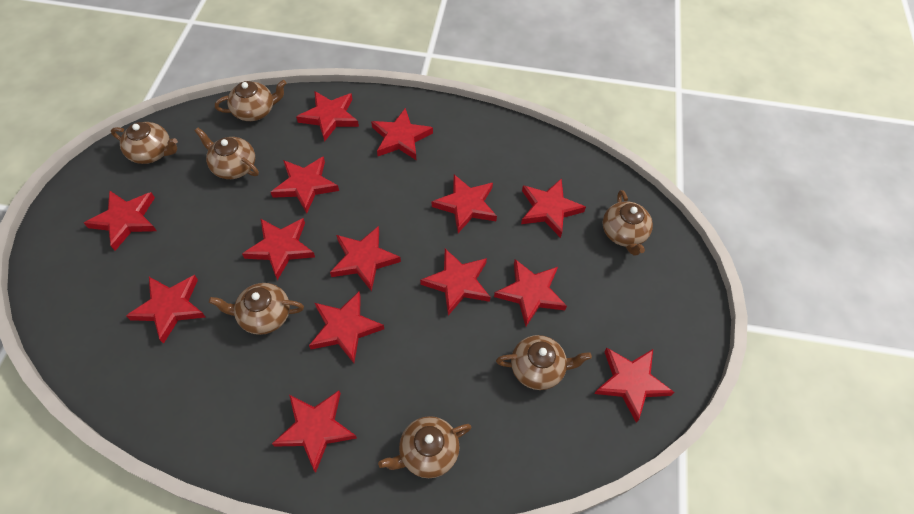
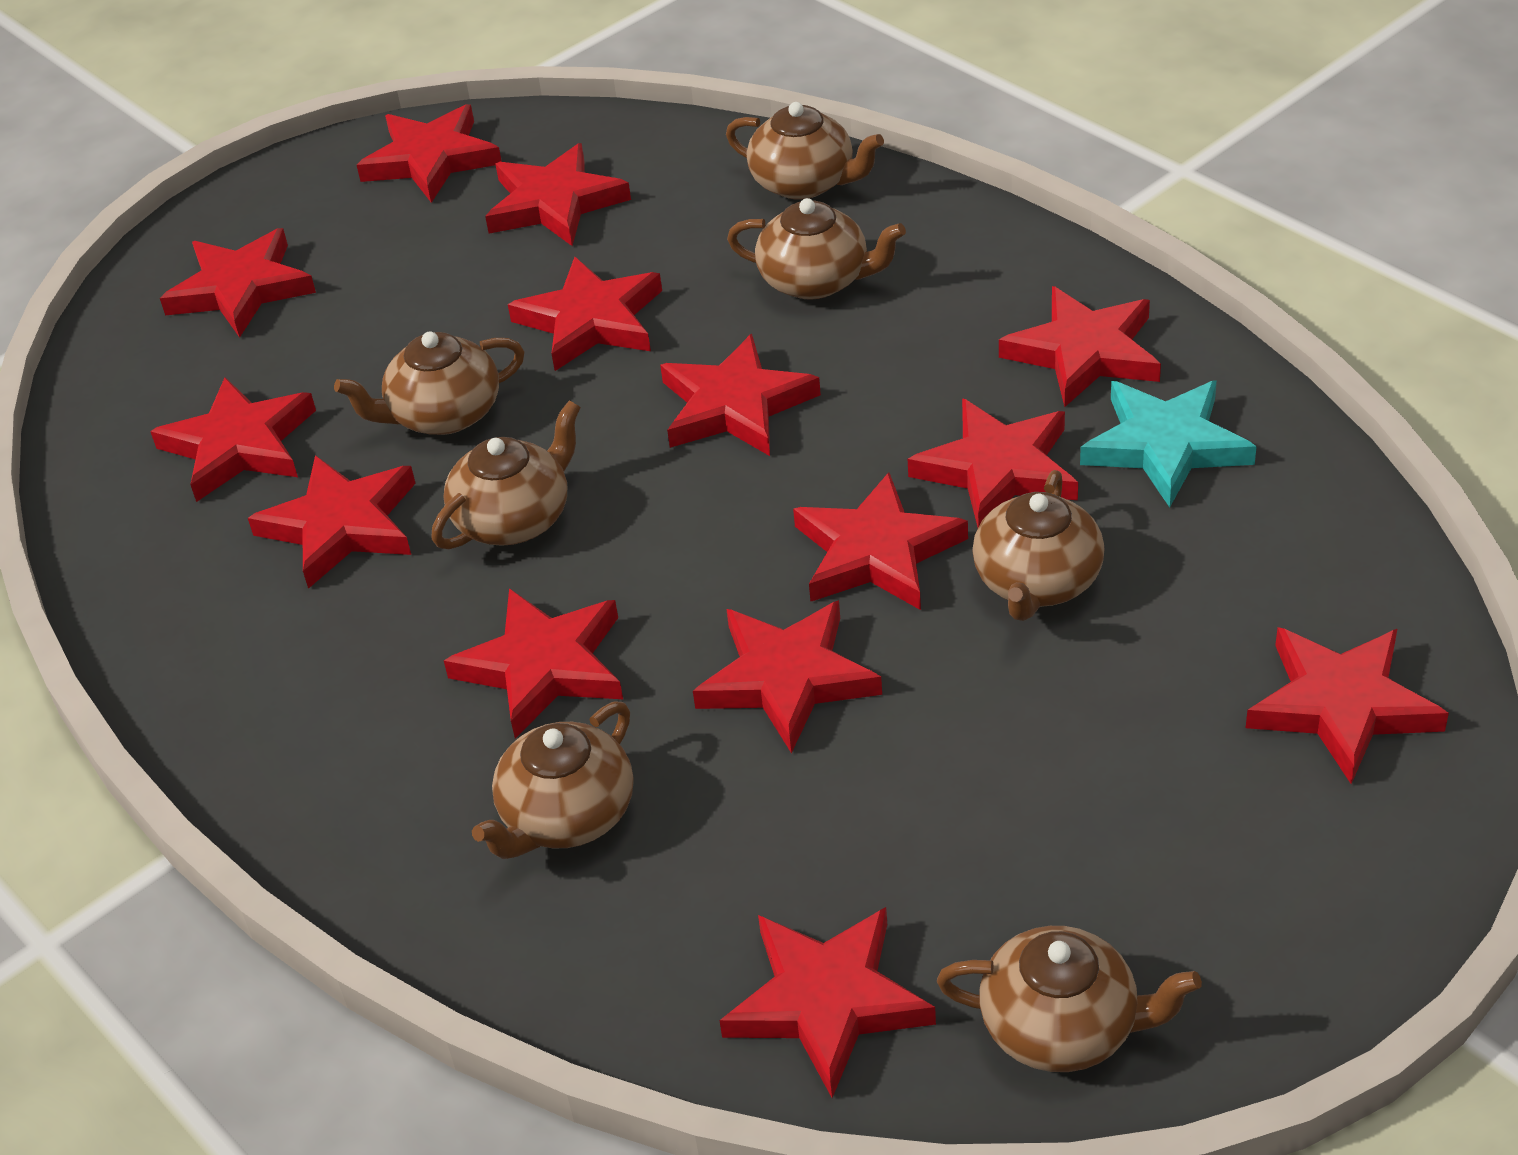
turquoise star: none = 0 -> [1080,380,1257,508] = 1

